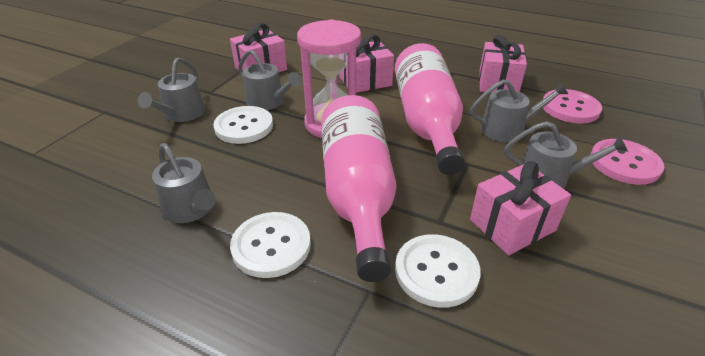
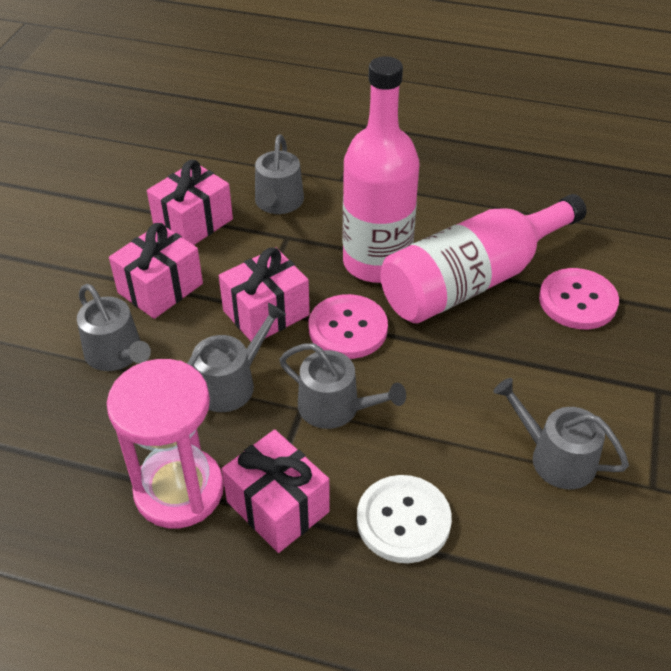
white button: [213,106,273,144] [230,212,311,278] [395,234,481,308] = 3 -> [357,475,452,563] = 1

